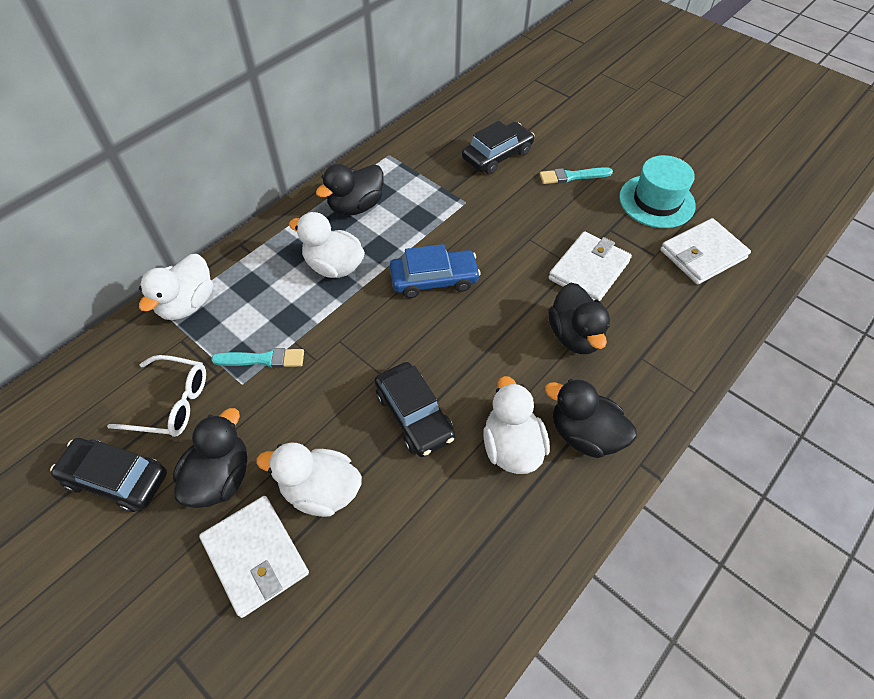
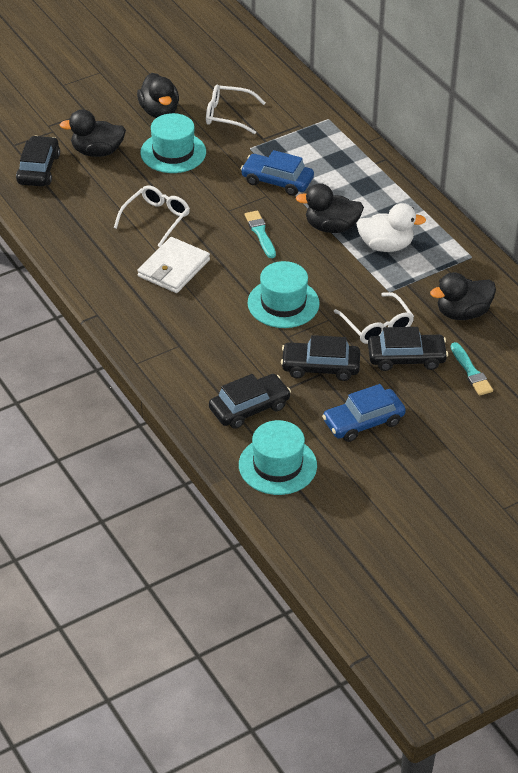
black car: [50,438,167,512] [375,362,455,457] [462,121,535,174] = 3 -> [16,136,60,186] [209,374,291,429] [281,335,360,381] [368,327,448,371] = 4
blue car: [390,244,481,298] = 1 -> [241,150,314,196] [322,384,406,442] = 2
turquoise hat: [619,155,696,228] = 1 -> [140,113,206,173] [239,420,317,495] [247,261,320,328] = 3
white duck: [139,254,213,320] [256,443,362,517] [289,212,365,278] [483,376,550,474] = 4 -> [356,203,426,252] = 1
white glasses: [107,355,206,437] = 1 -> [114,185,190,247] [206,84,266,134] [334,292,414,344] = 3
white wallet: [199,496,309,618] [548,231,632,301] [660,218,751,284] = 3 -> [137,237,210,293] = 1

